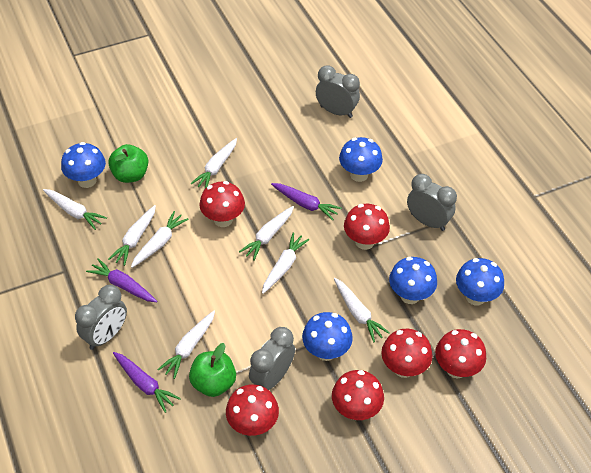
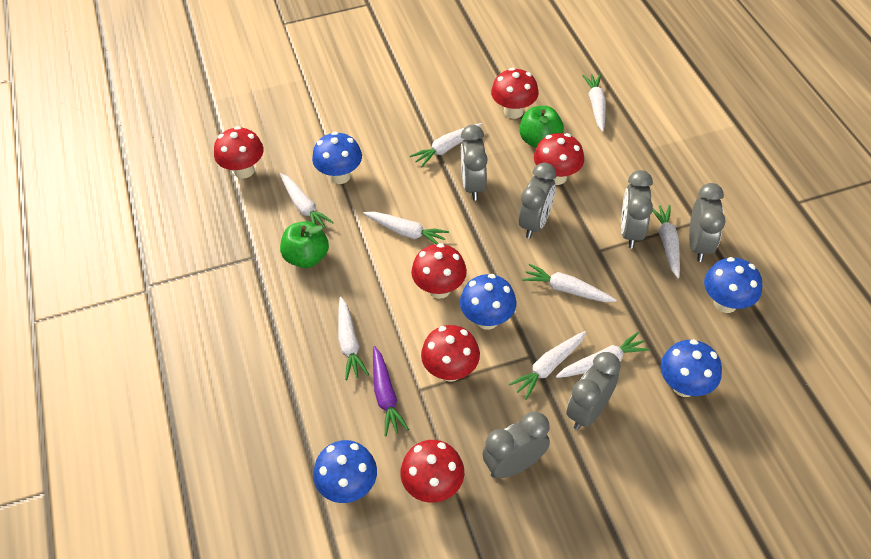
grey clock: [75,285,127,350] [249,327,295,390] [316,66,360,118] [407,174,457,231] = 4 -> [461,125,488,201] [483,412,550,478] [519,163,556,239] [566,352,621,430] [621,170,653,248] [689,183,726,262] = 6
purple carrot: [86,258,157,302] [113,352,181,413] [271,183,342,220] = 3 -> [373,346,409,436] = 1
white carrot: [43,189,107,230] [108,205,156,266] [131,211,189,268] [157,311,215,379] [191,138,237,188] [239,206,294,261] [262,232,310,294] [334,278,390,342] = 8 -> [280,173,334,228] [338,297,369,380] [363,211,449,244] [410,123,482,168] [509,331,586,400] [522,263,617,302] [556,332,650,378] [582,74,606,132] [652,205,680,278] = 9

